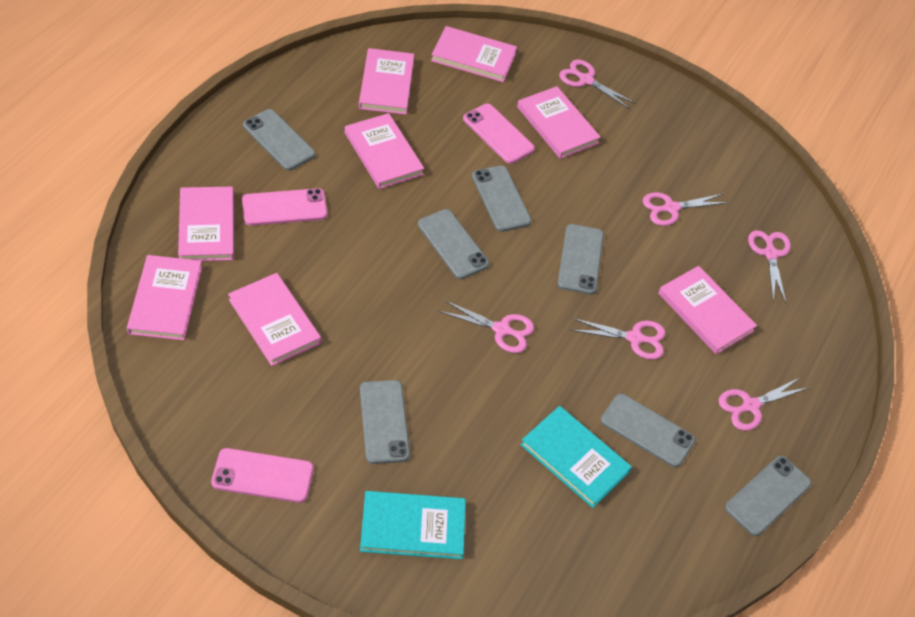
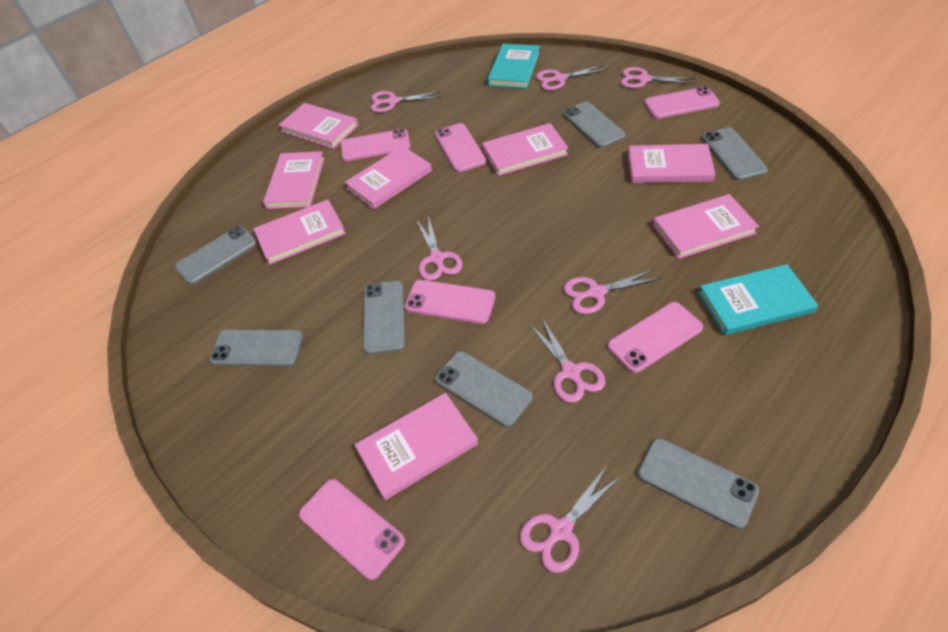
pink phone: [211,448,314,503] [242,188,328,226] [463,104,535,164] = 3 -> [299,479,405,580] [341,129,411,161] [405,280,496,324] [435,123,486,172] [608,302,703,373] [644,86,720,119] = 6
pink scissors: [439,300,534,353] [559,60,636,109] [570,318,666,360] [643,192,729,226] [718,377,809,431] [748,230,791,303] = 6 -> [371,91,441,113] [416,216,463,281] [520,466,621,573] [529,318,606,403] [536,65,608,90] [564,269,662,314] [620,67,696,88] = 7

